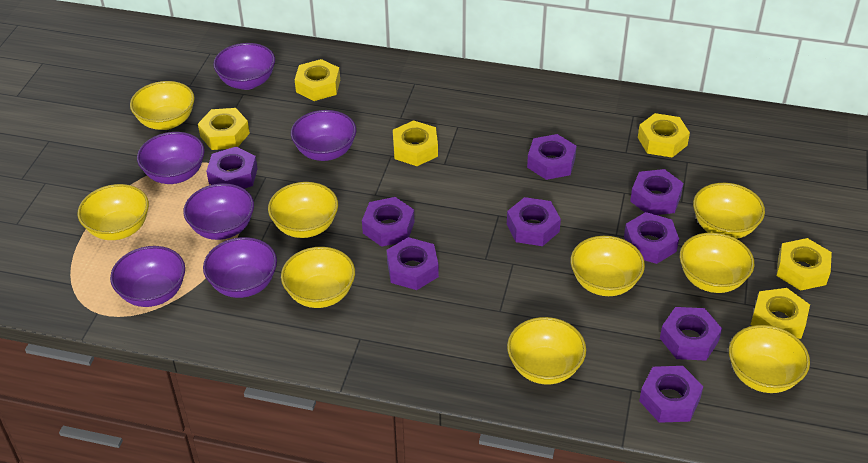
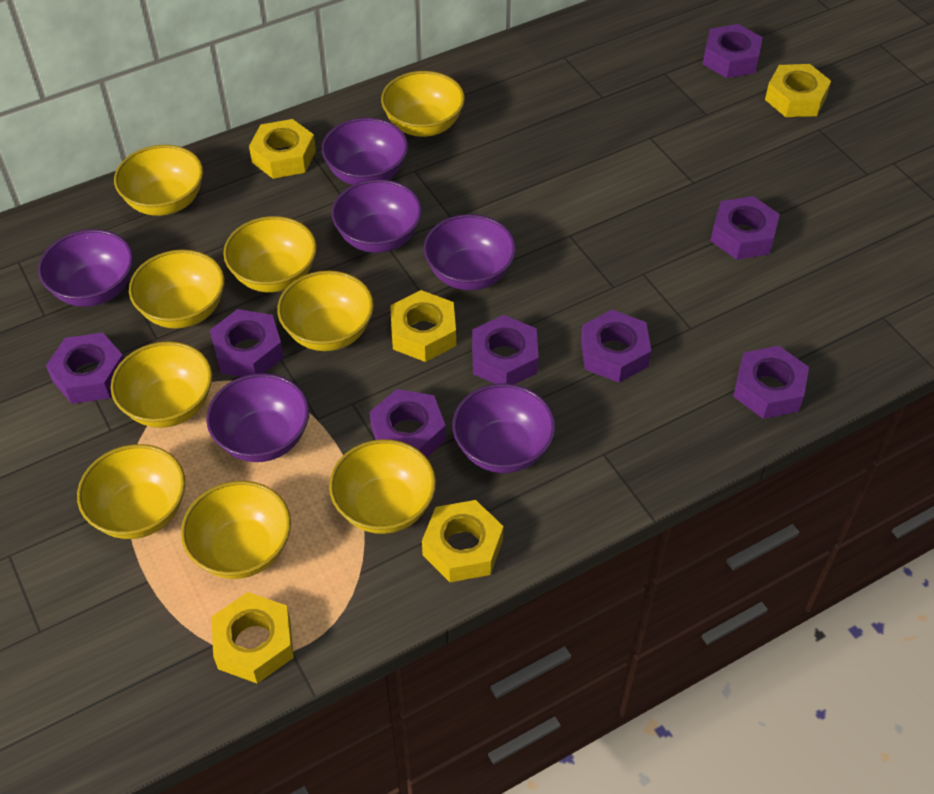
purple nut: [206,147,258,189] [362,197,414,247] [387,237,439,290] [507,197,561,246] [527,134,577,180] [624,212,679,264] [630,169,684,215] [639,366,703,423] [660,307,722,361] = 9 -> [46,333,124,404] [210,309,284,377] [370,389,446,457] [472,315,539,384] [581,310,651,383] [703,24,763,78] [710,196,780,260] [733,346,809,419] = 8
yellow nut: [198,108,250,150] [295,59,340,101] [393,120,438,166] [638,113,690,158] [751,288,810,339] [777,238,832,291] = 6 -> [211,592,294,684] [249,119,316,179] [390,290,456,362] [422,500,504,582] [765,64,831,117] = 5

